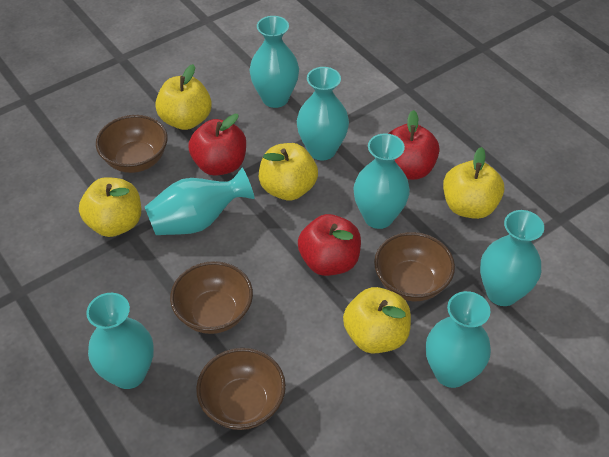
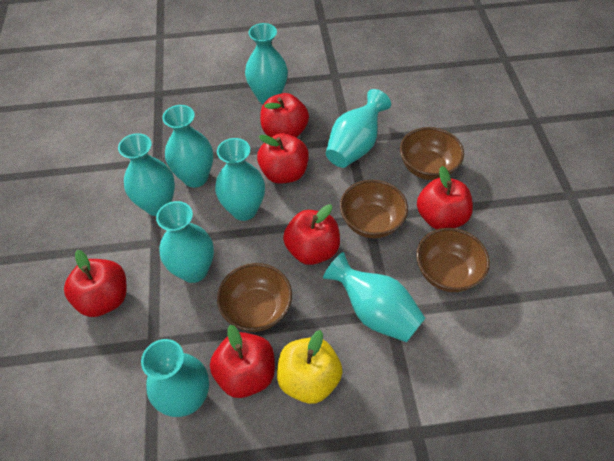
red apple: [188,114,246,176] [298,214,361,276] [388,110,440,180] = 3 -> [64,250,126,317] [210,325,275,398] [257,133,309,184] [260,93,309,138] [283,204,340,265] [417,166,473,230] = 6
turquoise vase: [86,293,154,389] [145,168,255,235] [249,16,299,108] [297,67,349,161] [354,133,410,229] [426,291,491,388] [480,210,544,306] = 7 -> [118,133,175,216] [141,339,209,417] [156,201,214,283] [162,105,213,188] [215,138,265,221] [245,23,288,104] [323,252,425,343] [326,89,391,168] = 8
yellow apple: [79,177,141,237] [155,64,212,130] [259,143,318,200] [343,287,411,354] [443,147,504,219] = 5 -> [277,330,343,404] = 1

